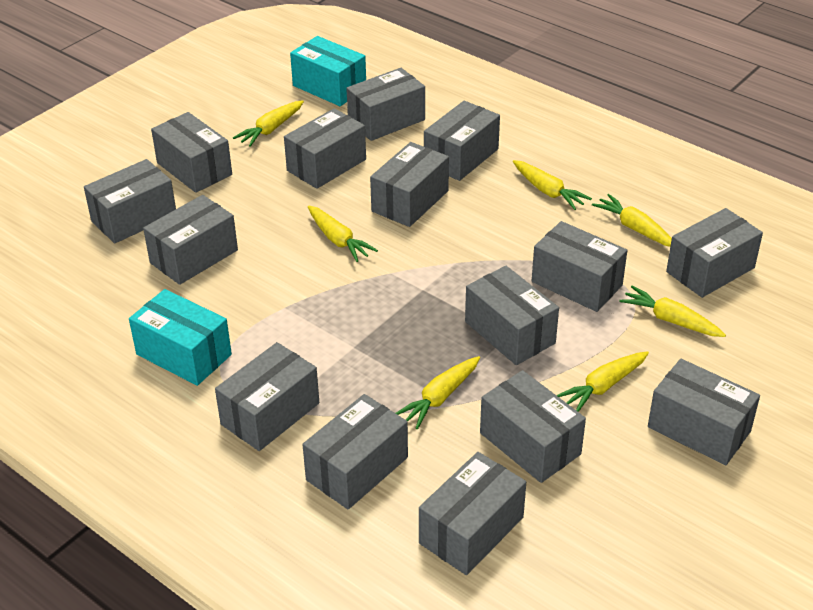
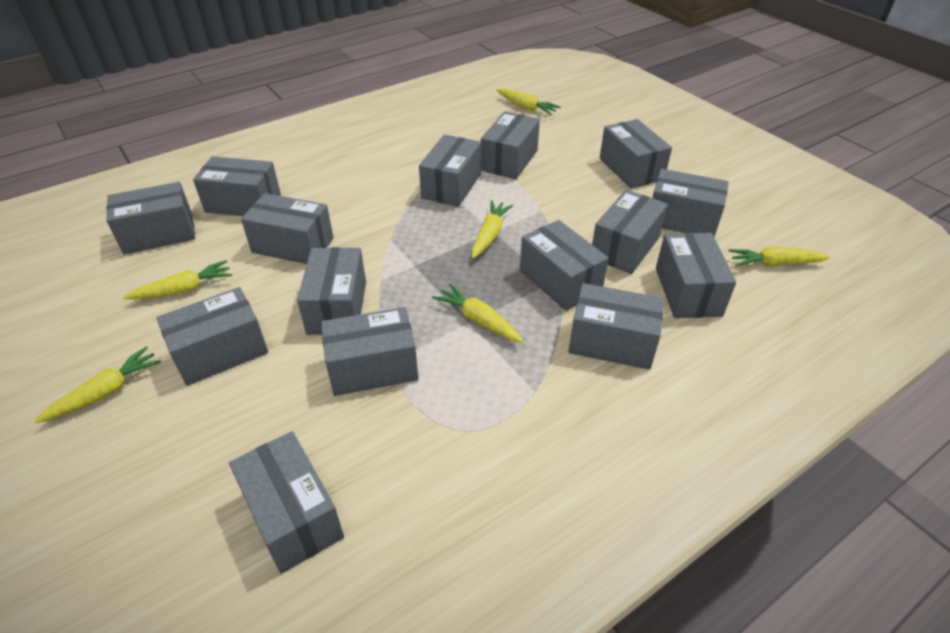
turquoise box: [129,289,232,386] [290,36,366,106] = 2 -> none = 0
yellow carrot: [233,100,304,147] [308,205,378,262] [396,356,480,429] [513,160,592,210] [556,351,649,412] [592,194,672,247] [619,286,726,337] = 7 -> [34,346,161,423] [122,260,232,300] [432,284,524,342] [472,201,513,258] [496,88,561,115] [729,246,831,267] = 6

